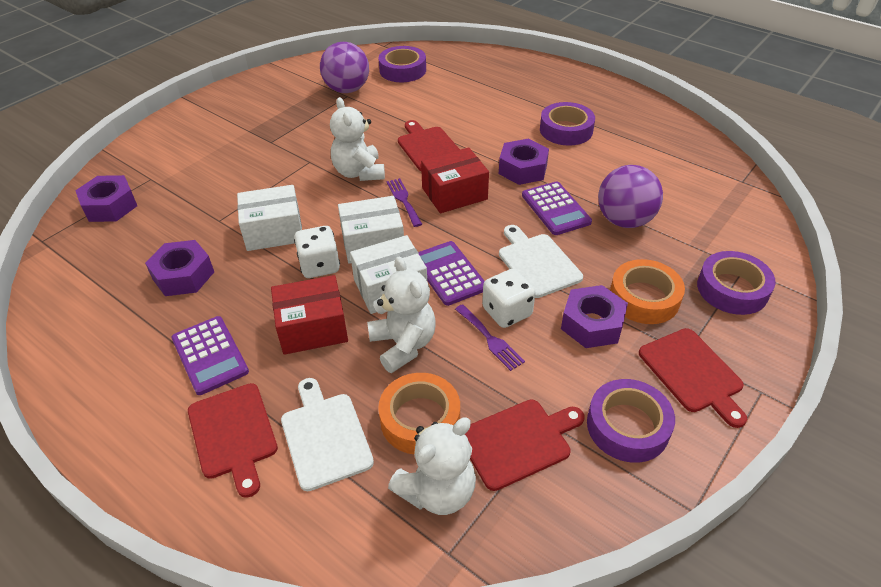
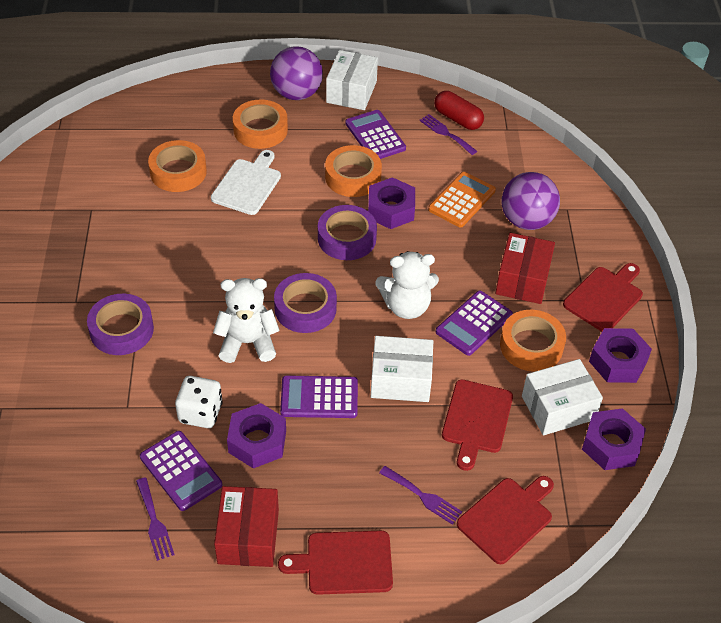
orange calculator: none = 0 -> [428,172,496,227] = 1
orange tape: [378,373,460,454] [610,259,685,324] = 2 -> [148,140,207,192] [233,99,288,149] [325,145,382,197] [500,310,566,372] = 4
purple calculator: [171,316,249,395] [418,241,485,306] [522,181,592,235] = 3 -> [140,431,222,511] [280,375,358,418] [345,110,406,159] [436,291,513,356] = 4
purple fork: [386,178,422,227] [455,304,525,371] = 2 -> [136,477,175,561] [379,466,462,525] [420,114,477,155] = 3
purple tape: [378,46,426,82] [540,102,595,146] [587,379,675,463] [697,251,776,315] = 4 -> [87,294,154,355] [274,273,337,333] [318,205,377,260] = 3
red capsule: none = 0 -> [434,91,484,130] = 1
white cutting board: [281,378,374,491] [499,225,583,298] = 2 -> [211,150,281,215] = 1
white dice: [294,226,340,278] [482,269,536,328] = 2 -> [175,376,223,428] = 1
white teddy bear: [330,97,385,181] [367,257,435,373] [388,418,476,515] = 3 -> [213,278,280,363] [375,251,439,319] = 2

